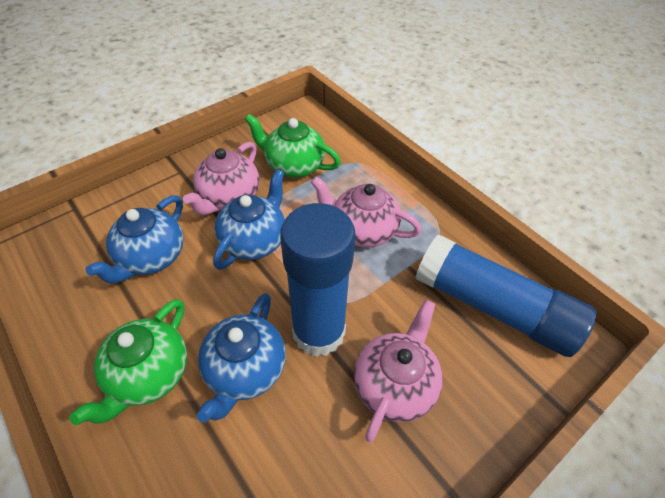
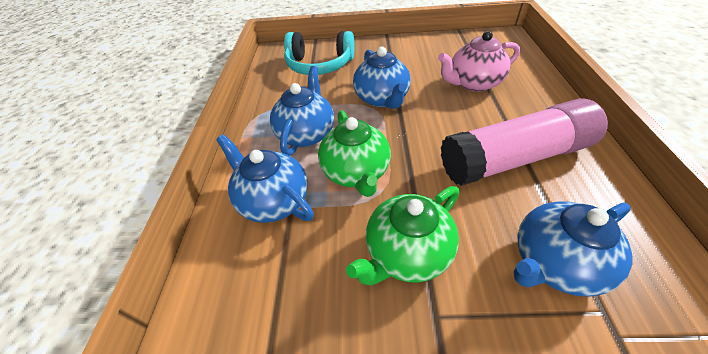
blue glue stick: [280,203,356,357] [416,235,597,357] = 2 -> none = 0
blue teapot: [85,195,183,284] [197,293,286,423] [213,169,285,270] = 3 -> [216,134,314,223] [270,66,334,156] [353,47,411,109] [513,201,632,297] = 4
pink glue stick: none = 0 -> [441,98,608,186] = 1
pink teapot: [183,142,259,215] [311,176,422,247] [354,300,443,442] = 3 -> [438,31,520,92] = 1
turquoise headphones: none = 0 -> [284,31,355,75] = 1

